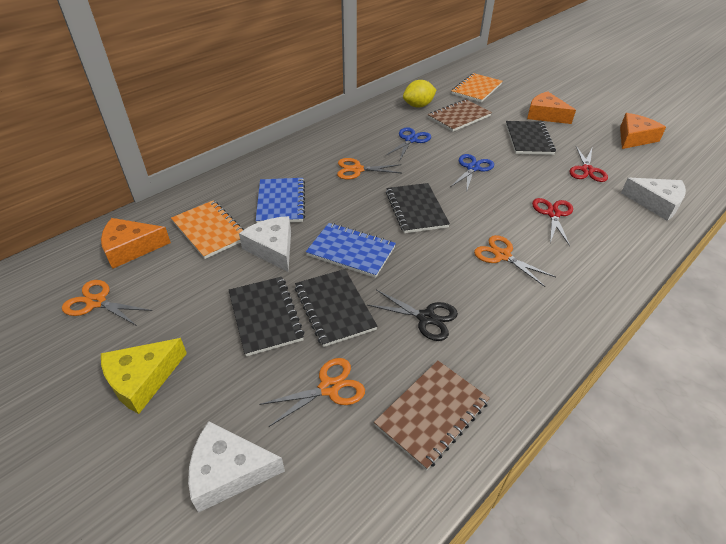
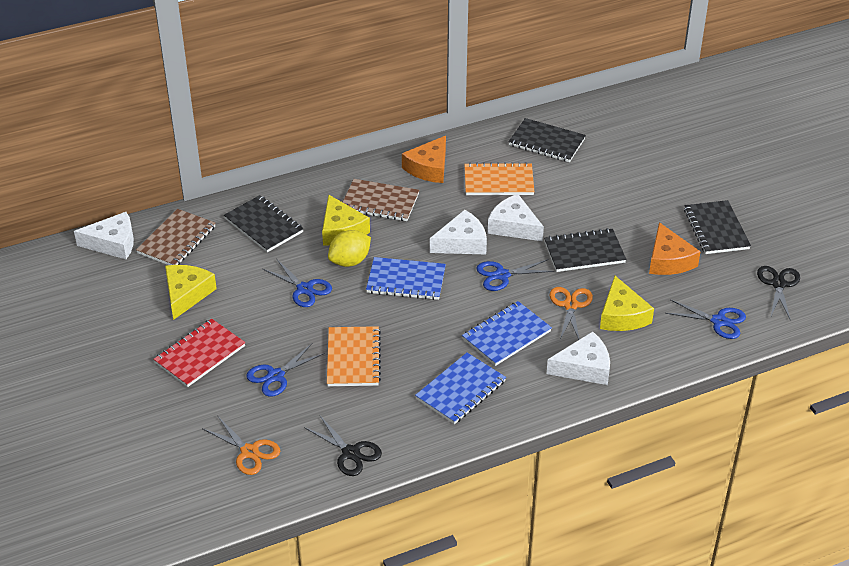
black scissors: [367,290,458,341] = 1 -> [304,416,382,476] [757,266,800,321] = 2
blue notebook: [256,178,305,223] [306,223,396,278] = 2 -> [366,257,446,300] [415,353,506,424] [462,301,552,366] = 3
blue scissors: [385,127,431,160] [450,154,494,190] = 2 -> [246,344,325,397] [263,259,332,307] [476,259,554,291] [665,299,746,339] = 4
orange cheese: [101,218,171,269] [527,91,576,124] [620,113,666,149] = 3 -> [402,136,446,183] [649,222,701,275] = 2
orange scissors: [62,280,152,326] [259,358,365,427] [337,158,401,179] [474,235,556,287] = 4 -> [202,416,280,475] [550,287,593,340] = 2
red notebook: none = 0 -> [153,319,245,387] = 1
red scissors: [532,198,573,246] [570,146,608,182] = 2 -> none = 0
white cheese: [188,421,285,513] [239,216,291,272] [621,178,686,221] = 3 -> [74,212,134,259] [430,210,487,254] [488,194,544,241] [547,331,610,385] = 4
yellow cheese: [101,338,187,414] = 1 -> [165,265,217,320] [322,195,370,245] [600,276,654,331] = 3

